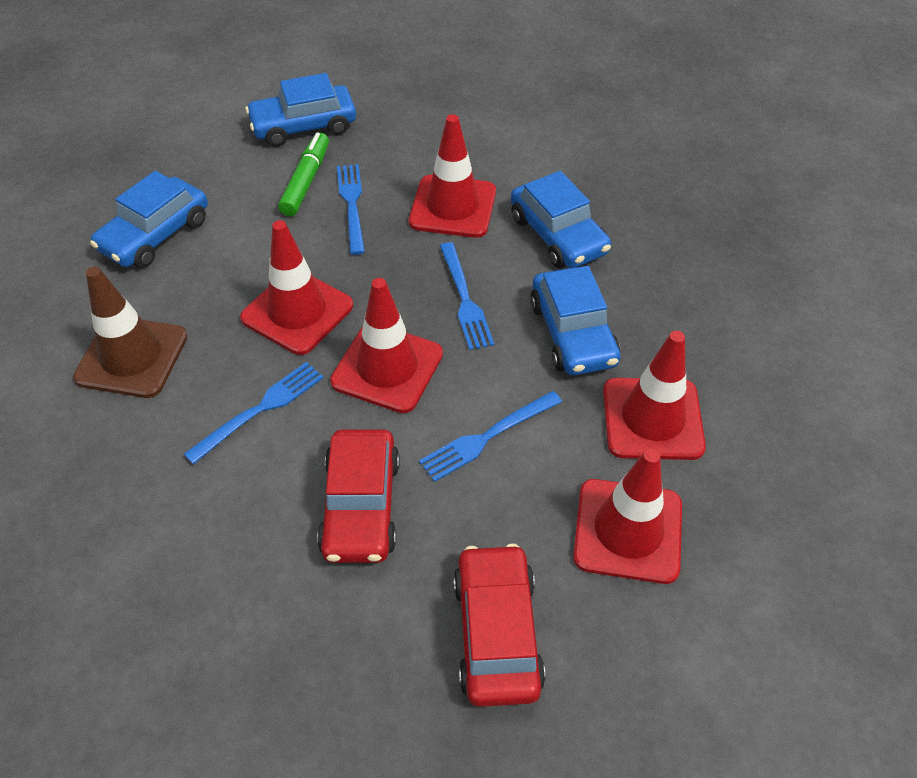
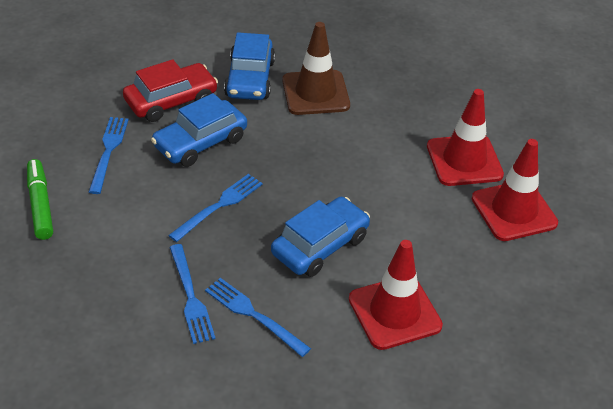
blue car: [90,171,208,268] [245,73,356,147] [511,171,611,268] [530,266,620,375] = 4 -> [151,93,247,167] [224,32,275,100] [271,197,370,277] = 3
red car: [317,429,400,563] [453,544,546,707] = 2 -> [123,59,218,122] = 1
red traffic cone: [240,220,353,355] [330,278,443,413] [409,114,496,238] [573,449,682,584] [603,331,706,460] = 5 -> [349,240,443,350] [427,89,504,186] [472,139,558,241] = 3

